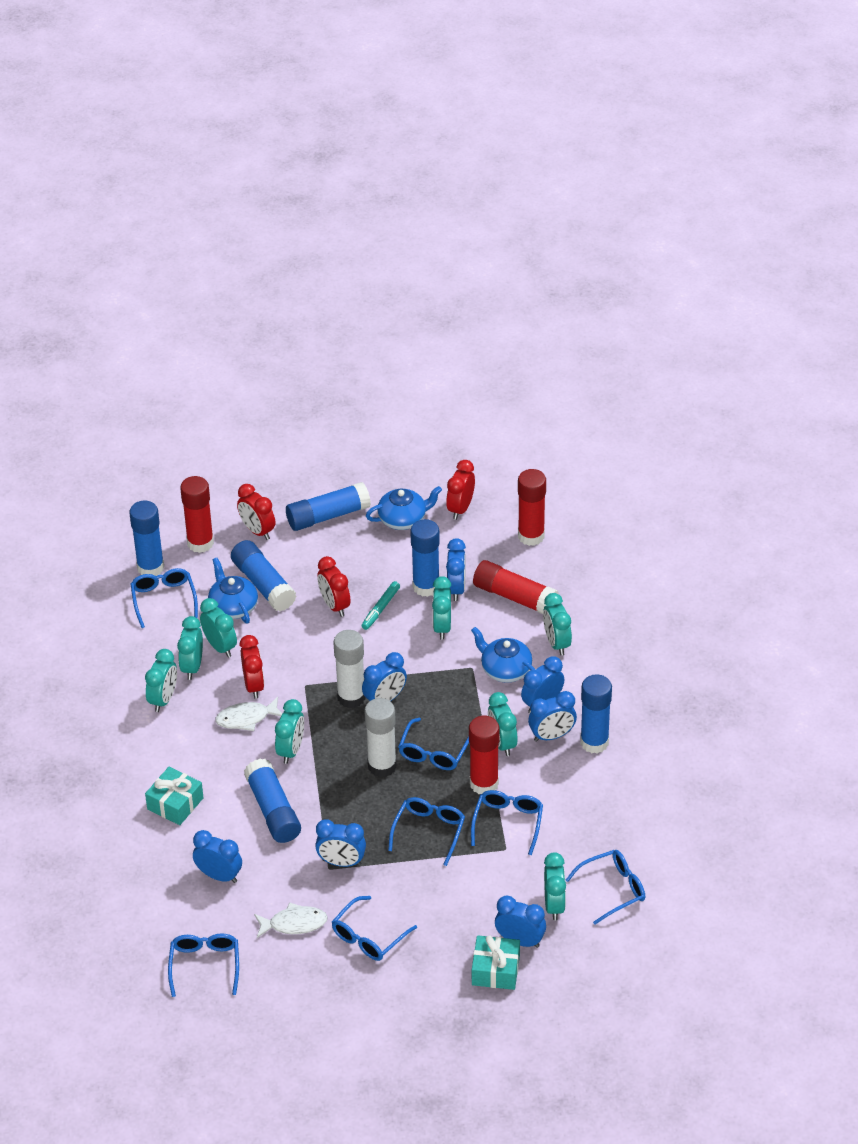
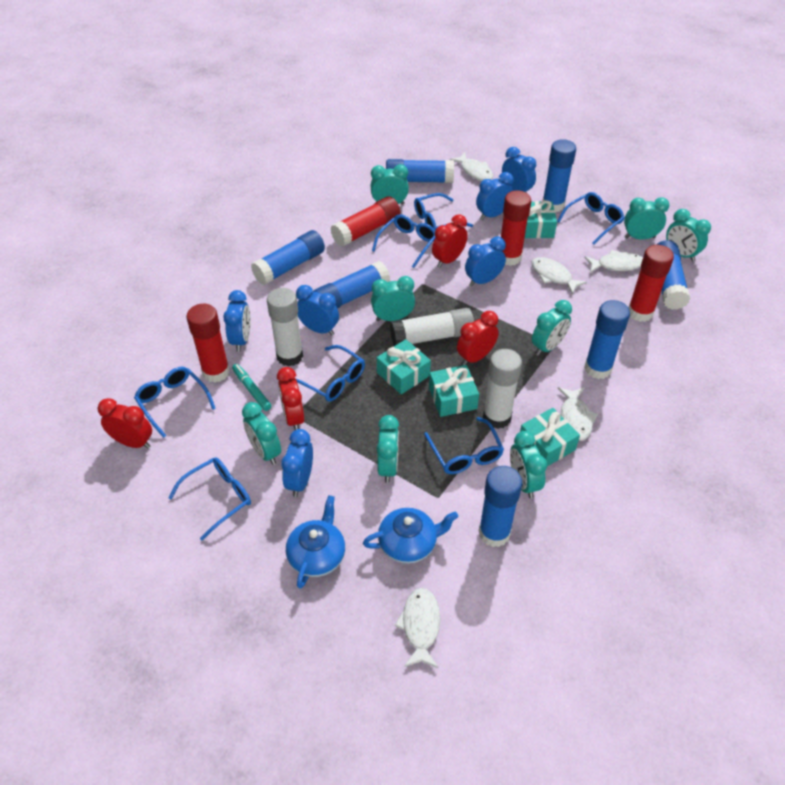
blue clock: [193,830,242,883] [315,819,366,867] [362,652,407,701] [446,539,466,601] [495,895,546,948] [521,656,564,714] [528,691,577,742] = 7 -> [223,290,251,352] [281,429,313,497] [296,285,339,336] [465,237,506,286] [476,172,513,220] [502,147,536,193] = 6
blue glue stick: [129,500,164,576] [231,540,296,612] [244,759,301,843] [286,482,371,531] [410,519,440,597] [580,674,612,753] = 6 -> [251,230,325,285] [313,261,390,309] [386,159,454,183] [479,466,522,547] [543,139,576,212] [584,300,630,379] [656,240,690,310] = 7
blue teapot: [208,558,258,624] [366,486,442,530] [471,627,536,683] = 3 -> [286,495,345,589] [363,508,458,564] = 2
turquoise gift: [145,767,204,825] [472,935,520,990] = 2 -> [377,339,431,394] [429,365,479,417] [520,408,580,466] [525,200,557,238] = 4
white fish: [215,697,282,731] [254,902,328,938] = 2 -> [394,588,440,668] [449,153,493,181] [532,257,587,295] [558,387,598,441] [584,250,643,273] = 5
white glue stick: [334,630,365,708] [364,698,397,777] = 2 -> [267,288,303,366] [390,308,474,346] [483,349,522,429] = 3

